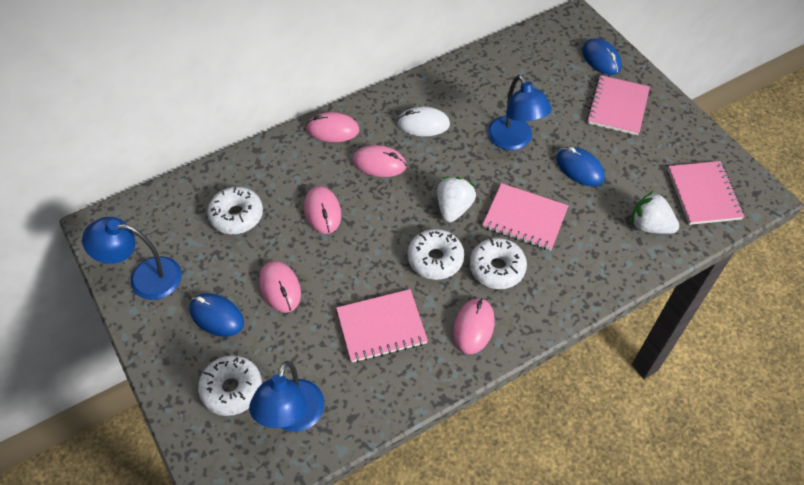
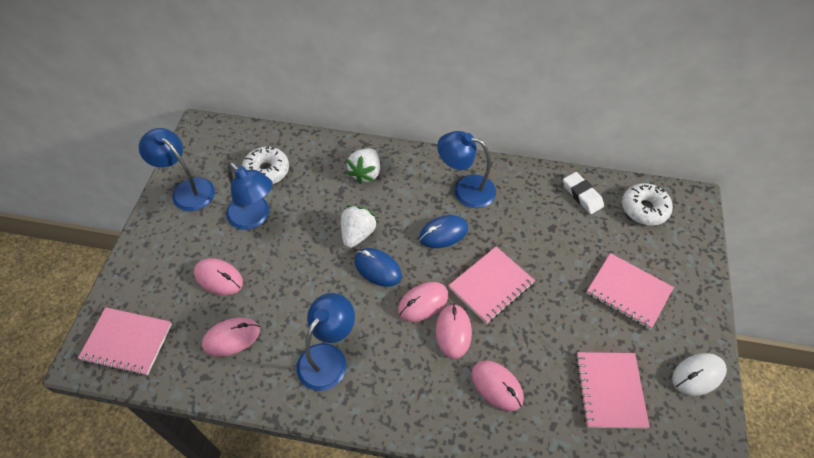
blue lamp: [82,217,182,300] [249,361,325,432] [487,75,552,150] = 3 -> [139,128,215,211] [226,163,273,230] [297,293,355,391] [437,131,496,208] = 4
blue mouse: [189,293,244,337] [556,147,605,187] [582,38,622,75] = 3 -> [354,248,402,287] [419,215,468,248] = 2
white donut: [198,355,262,416] [207,186,263,234] [408,229,464,280] [469,238,527,289] = 4 -> [242,146,289,184] [622,183,673,226] = 2
white eraser: none = 0 -> [563,172,604,214] = 1

